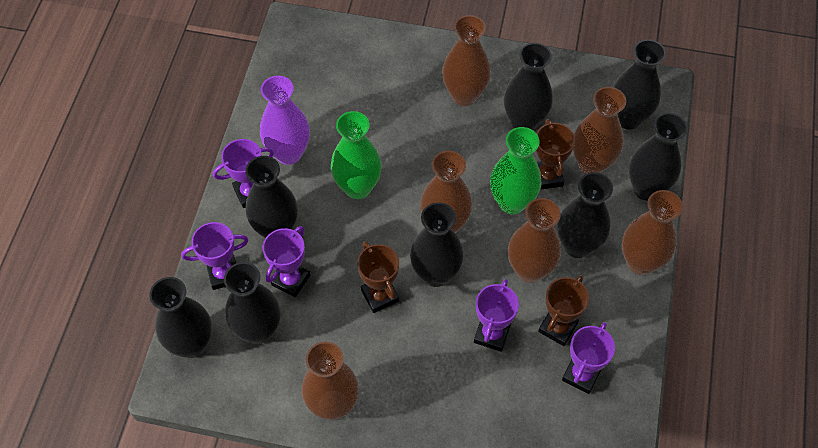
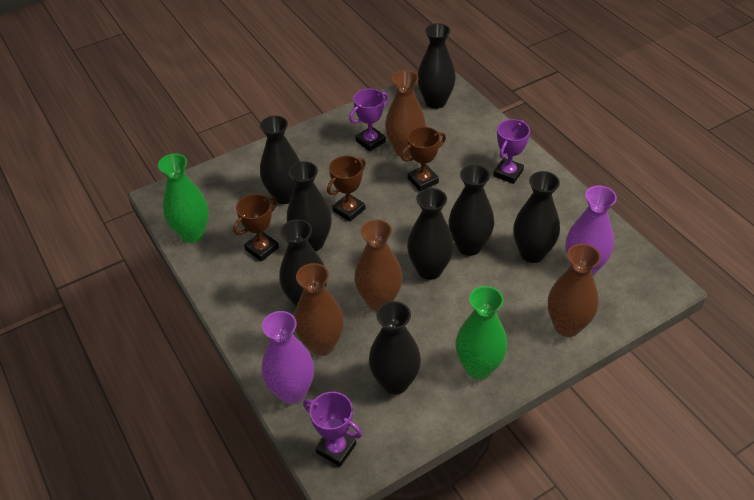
brown vase: [302,341,359,420] [420,151,472,233] [442,15,491,106] [508,198,561,283] [573,87,626,174] [622,190,683,275] = 6 -> [294,263,344,356] [354,219,402,311] [385,70,426,158] [548,244,601,337] = 4
purple trophy: [181,222,248,290] [213,139,274,208] [263,226,310,297] [474,279,519,352] [562,322,615,394] = 5 -> [303,392,362,467] [349,89,389,151] [493,119,530,184] = 3
purple vase: [260,76,310,165] = 1 -> [262,311,314,404] [565,186,617,275] = 2

